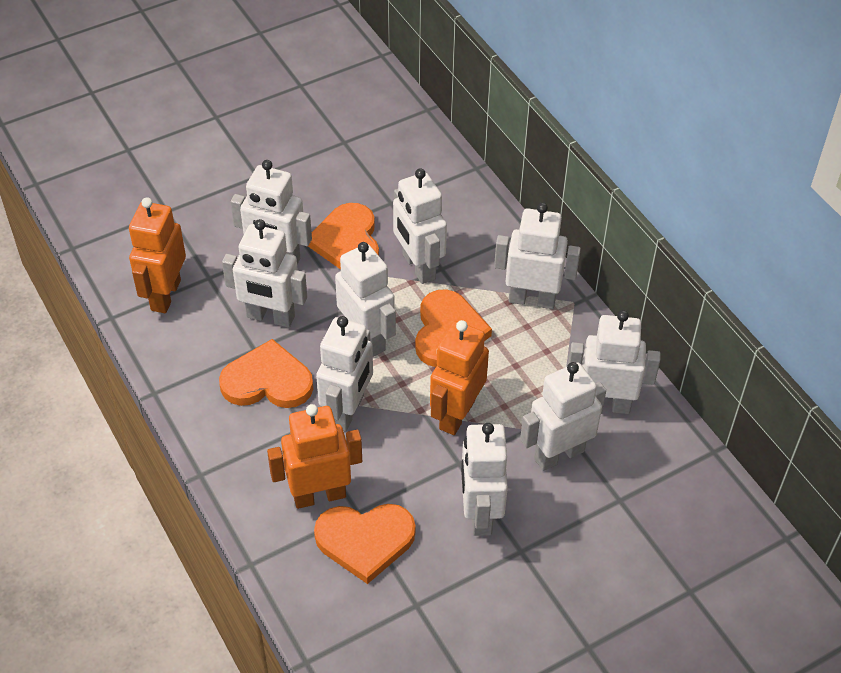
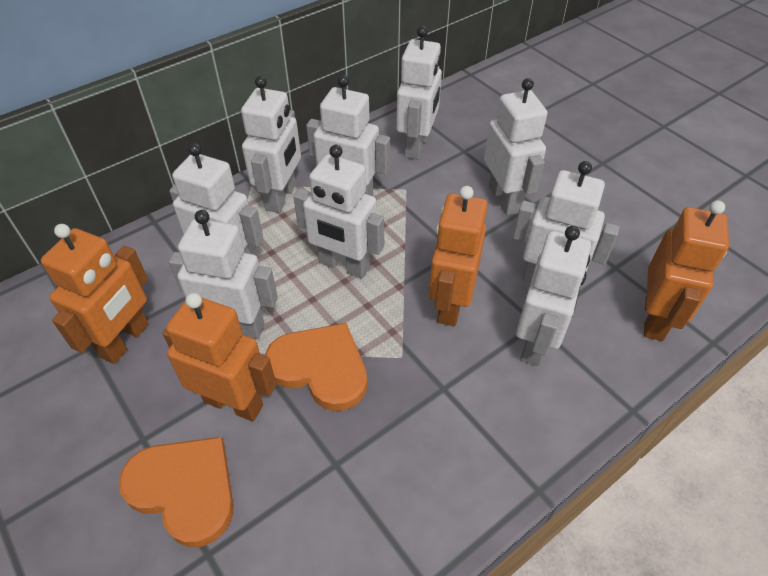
orange heart: [219,339,313,408] [308,203,379,270] [314,504,416,584] [415,289,492,367] = 4 -> [119,437,234,547] [265,323,367,411] = 2
orange robot: [129,197,186,313] [267,404,362,509] [430,320,489,435] = 3 -> [41,224,149,364] [163,293,276,421] [429,186,488,326] [644,200,729,341] = 4

